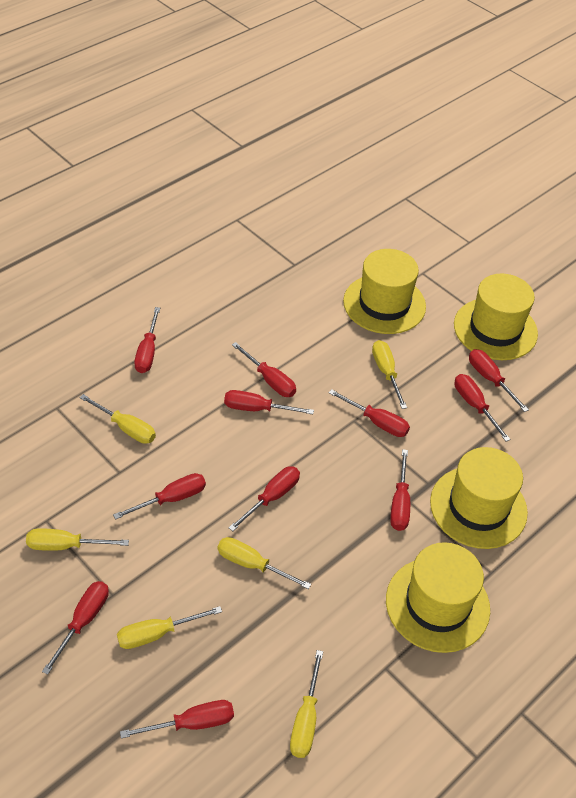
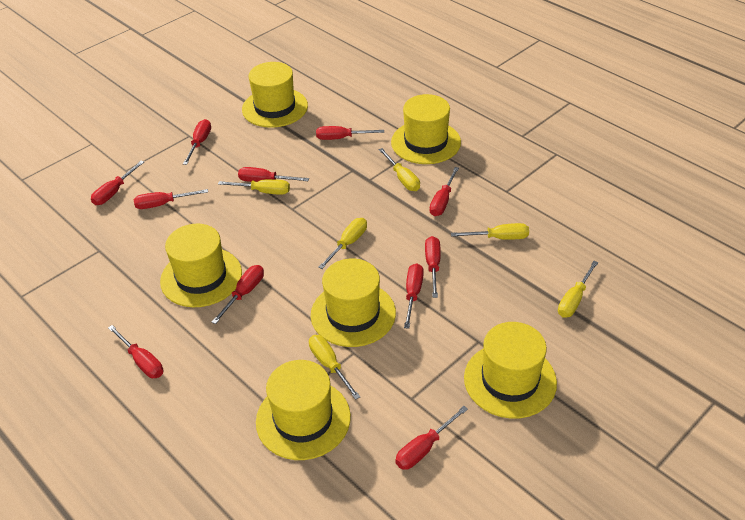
yellow hat: [343,249,426,334] [386,542,490,653] [430,447,528,549] [454,274,538,360] = 4 -> [160,224,242,307] [242,62,308,128] [256,360,351,460] [311,258,396,347] [391,94,461,164] [464,322,557,419] = 6

